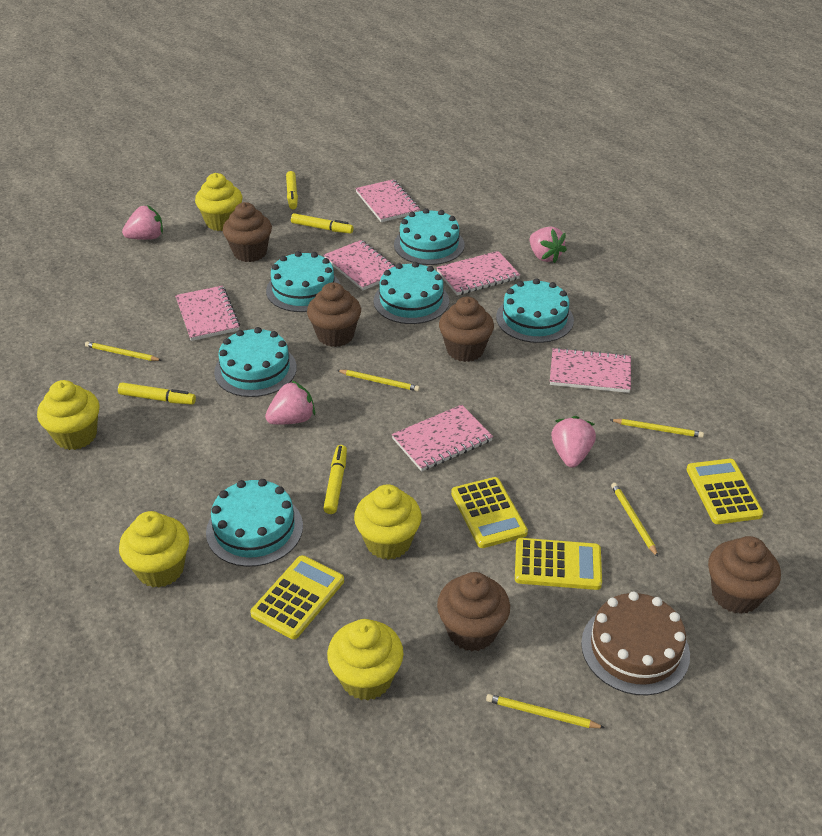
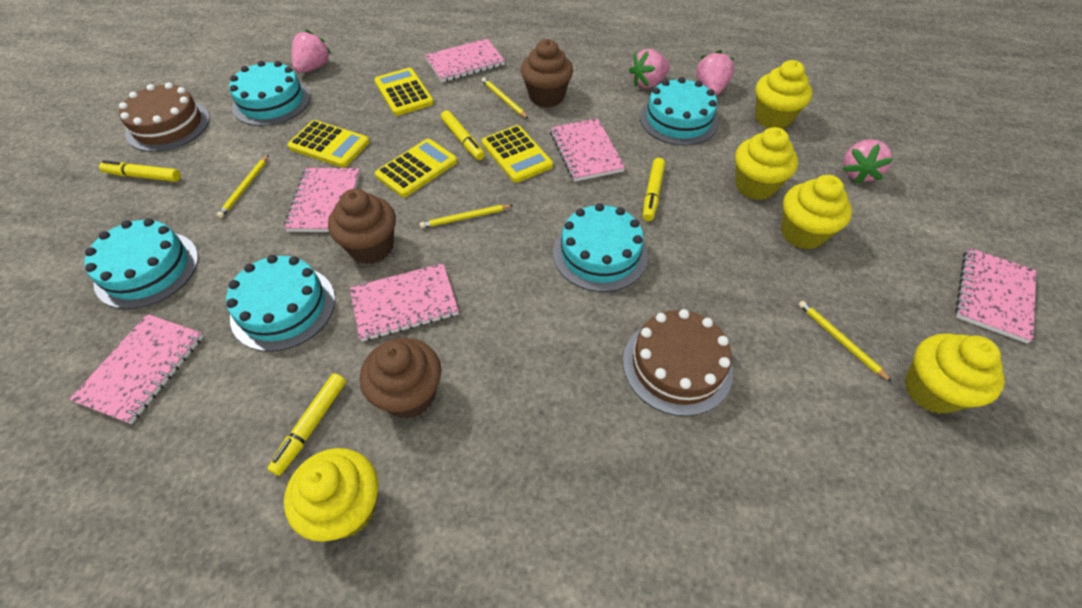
brown cake: [581,591,690,695] = 1 -> [119,83,210,152] [623,309,733,416] = 2
brown cupcake: [223,202,272,262] [307,282,361,347] [437,572,510,651] [439,297,494,362] [708,536,781,614] = 5 -> [328,189,396,264] [360,338,441,419] [521,39,573,107] = 3
turquoise cake: [206,479,303,567] [214,327,297,397] [266,251,341,312] [374,262,449,324] [394,208,465,265] [496,278,574,343] = 6 -> [84,218,198,309] [226,255,335,352] [229,61,311,126] [553,203,648,292] [640,77,719,146] = 5
yellow pencil: [85,342,162,361] [337,370,420,391] [486,694,605,728] [610,419,704,438] [611,483,658,557] = 5 -> [217,155,269,218] [420,205,513,228] [482,77,528,119] [798,301,892,382] = 4

